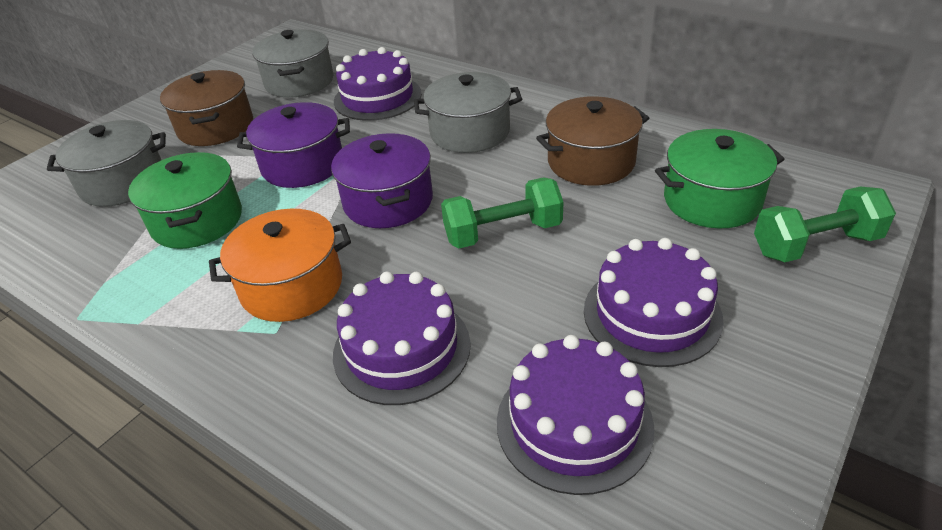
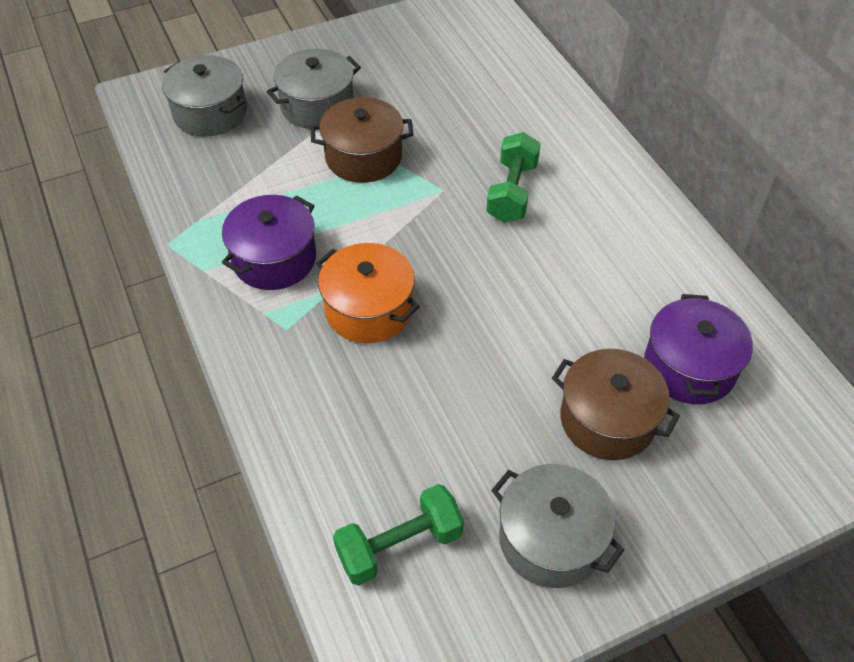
green pot: [128,152,242,249] [655,129,785,228] = 2 -> none = 0
purple cake: [333,272,471,405] [334,47,422,121] [497,335,654,495] [584,238,724,367] = 4 -> none = 0

